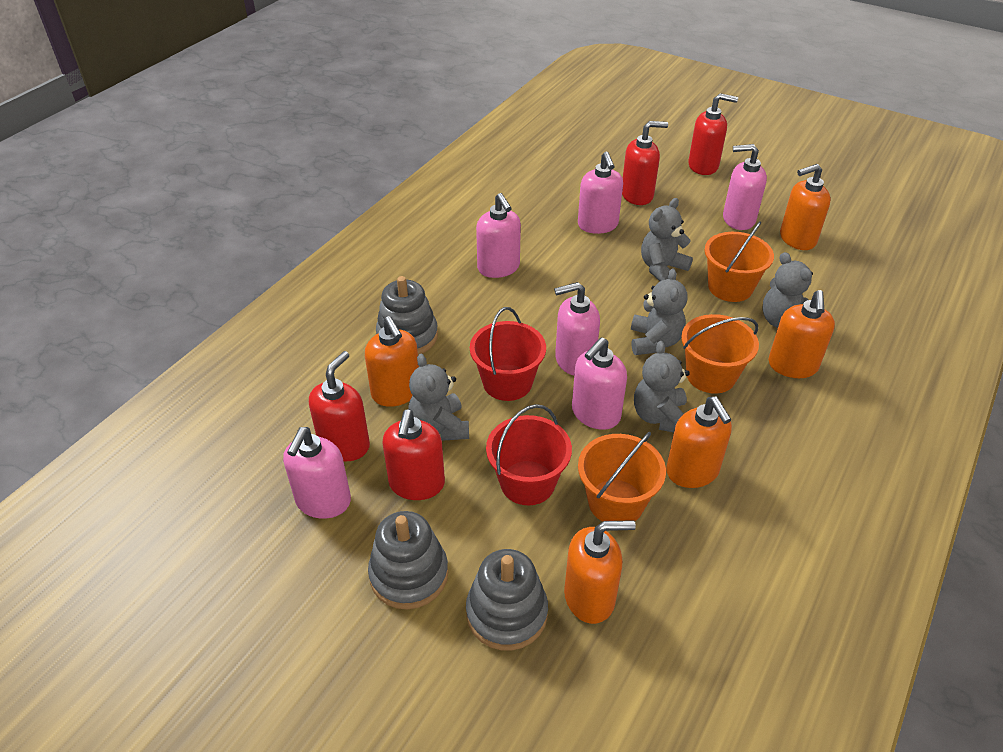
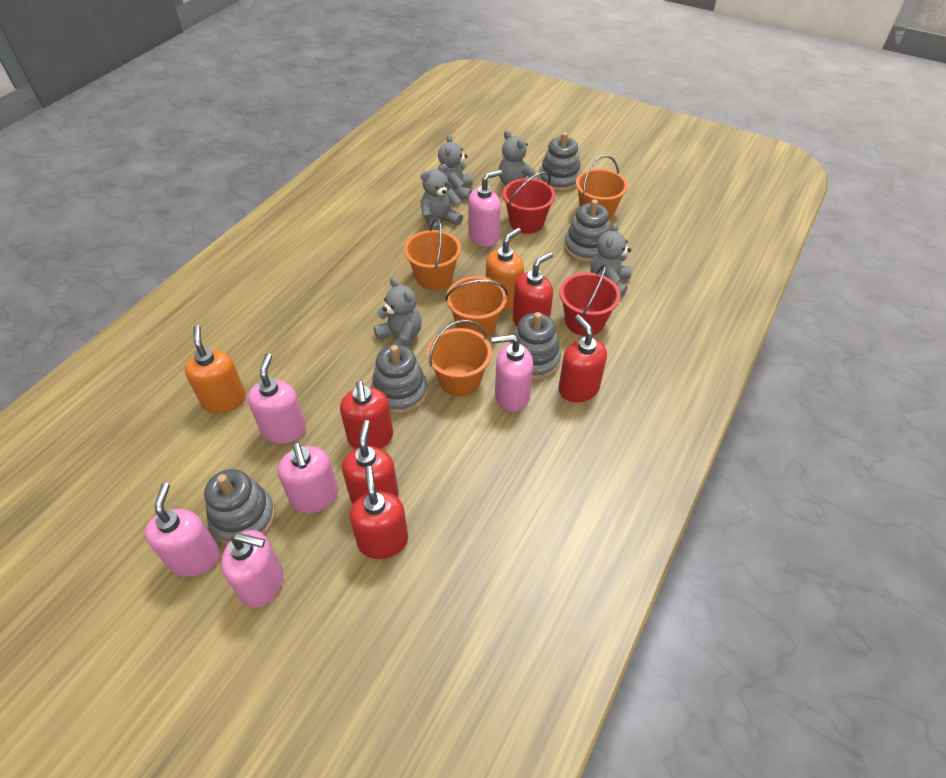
grey stacking toy: [368,511,448,609] [376,276,438,355] [466,549,548,651] = 3 -> [204,469,275,545] [371,345,428,414] [510,312,561,380] [539,132,581,192] [564,199,610,263] = 5
orange bucket: [578,432,666,522] [681,314,759,394] [705,221,774,302] = 3 -> [404,218,461,290] [427,320,492,396] [445,276,508,337] [576,155,628,221] = 4
orange soap dispenser: [365,316,419,407] [564,520,636,624] [666,397,732,488] [768,290,835,378] [780,164,831,250] = 5 -> [185,325,246,414] [486,228,524,310] = 2
red soap dispenser: [309,351,370,461] [382,409,445,500] [622,121,668,205] [688,93,738,175] = 4 -> [340,380,393,449] [342,420,399,504] [349,466,408,559] [513,252,553,326] [558,315,607,402] = 5

